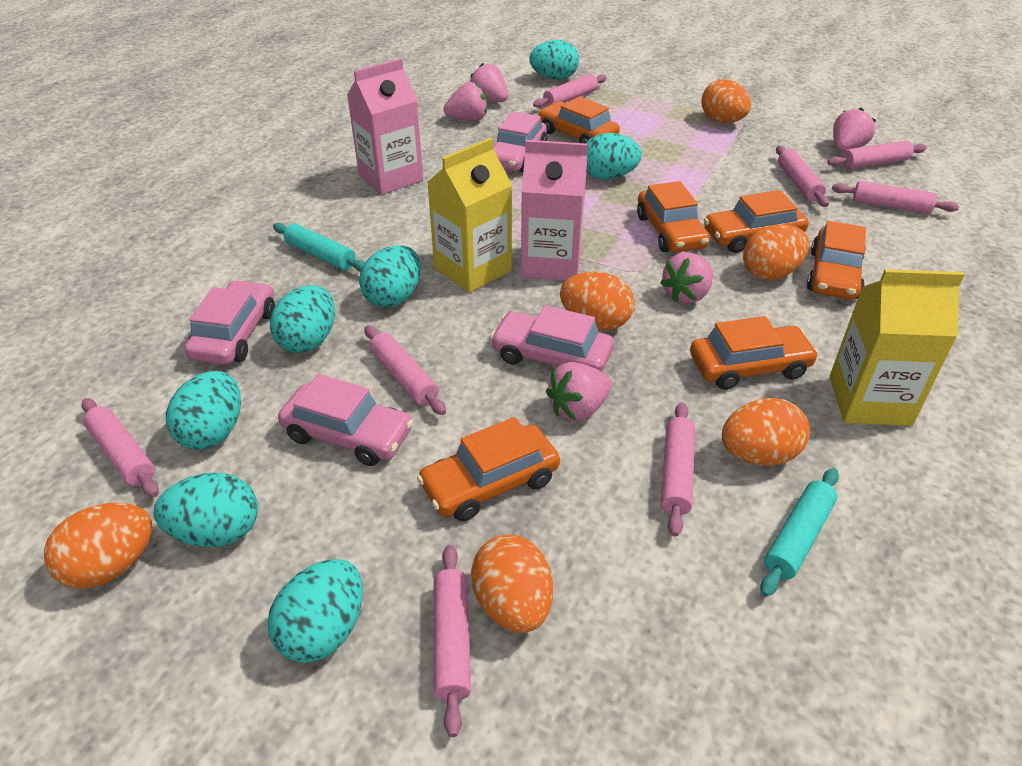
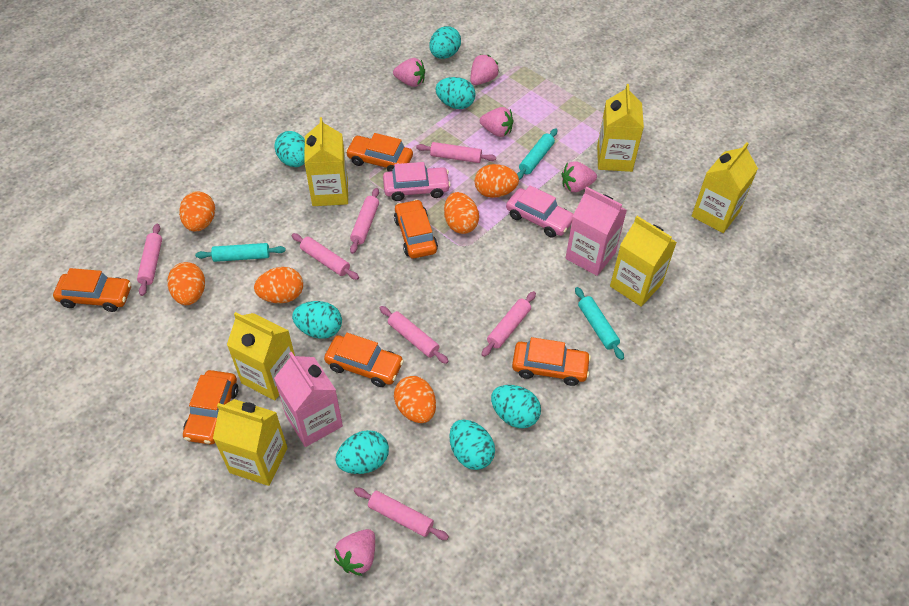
pink car: [184,280,275,365] [278,374,413,466] [490,305,614,372] [493,111,547,173] = 4 -> [383,162,451,201] [506,185,574,237] = 2
pink rolling pin: [81,398,159,497] [364,325,446,415] [433,545,471,737] [533,74,607,108] [661,402,695,537] [776,146,829,207] [827,141,927,169] [832,181,959,214] = 8 -> [137,224,162,296] [292,233,359,280] [350,188,379,254] [354,488,449,540] [380,306,449,364] [416,142,496,163] [482,291,536,357] = 7
turquoise rolling pin: [273,223,365,272] [760,468,839,597] = 2 -> [195,243,286,262] [517,129,557,180] [575,287,624,360] = 3
yellow carton: [427,138,512,293] [829,269,964,426] = 2 -> [213,399,288,486] [227,312,295,400] [304,117,348,206] [597,84,644,172] [610,216,677,307] [692,142,758,233] = 6

